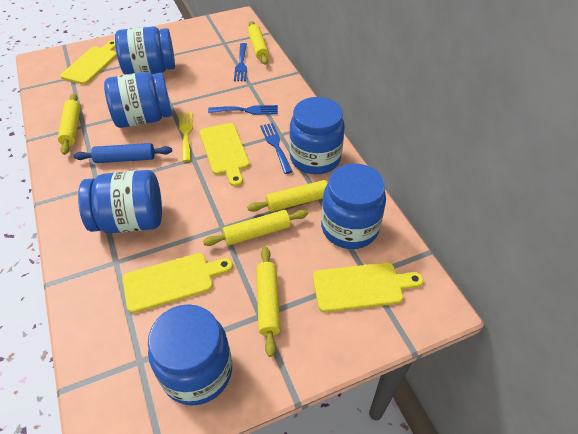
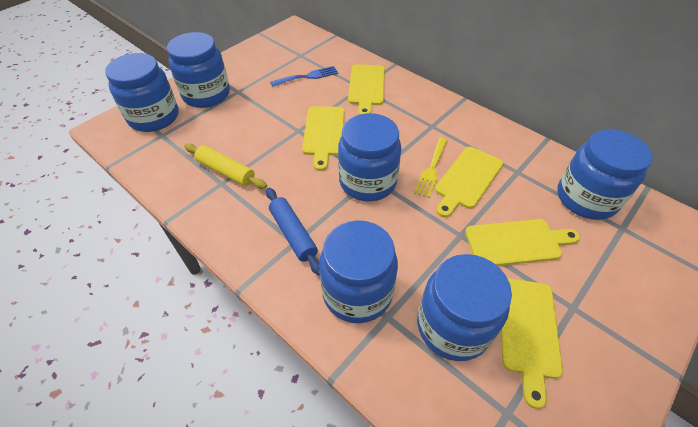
blue fork: [208,105,278,115] [234,43,247,81] [260,123,293,174] = 3 -> [270,66,338,87] = 1
yellow cutting board: [60,40,117,85] [122,253,233,313] [200,123,250,187] [313,263,423,312] = 4 -> [302,106,344,171] [348,64,385,115] [435,147,503,217] [465,219,580,266] [501,278,563,409] = 5
yellow rolling pin: [58,93,80,155] [203,210,308,246] [247,180,328,212] [248,21,269,65] [256,247,281,357] = 5 -> [184,144,267,189] = 1

